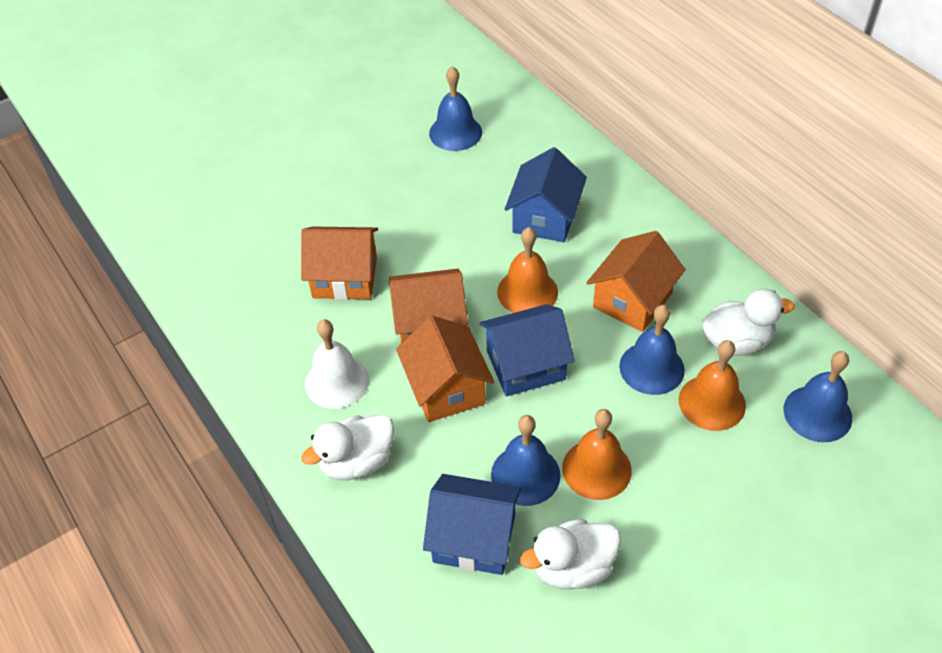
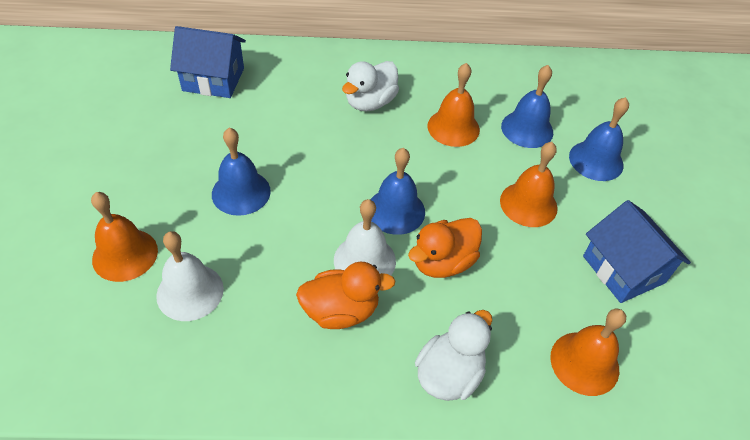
blue house: [423,474,522,575] [480,304,575,396] [505,147,587,242] = 3 -> [170,26,246,98] [583,200,691,303] = 2
orange bell: [497,227,558,313] [562,409,632,500] [678,340,746,431] = 3 -> [91,192,158,282] [428,63,480,147] [500,142,558,227] [550,308,626,396] = 4
orange duck: none = 0 -> [296,262,395,329] [408,218,482,278] = 2
orange house: [301,227,378,300] [389,269,468,344] [396,315,494,422] [587,231,686,332] = 4 -> none = 0
white bell: [305,319,369,409] = 1 -> [156,231,224,321] [334,199,396,275] = 2
white duck: [301,414,394,480] [520,519,621,589] [702,289,795,356] = 3 -> [342,61,399,111] [415,310,492,401] = 2

